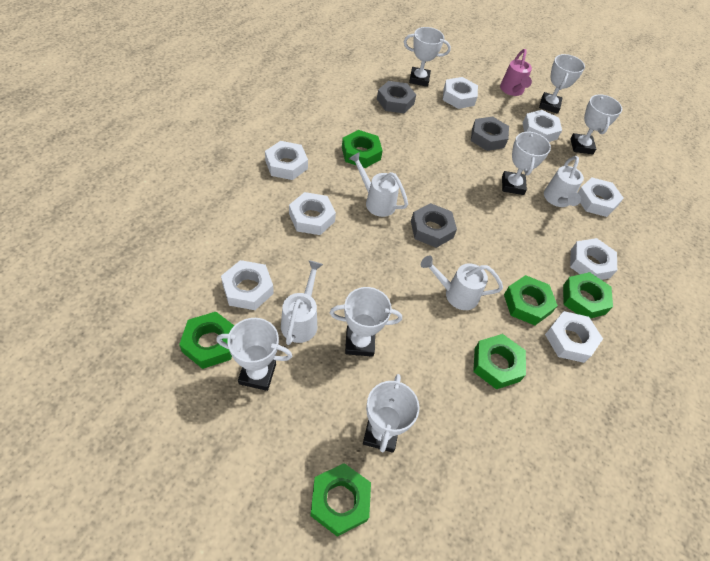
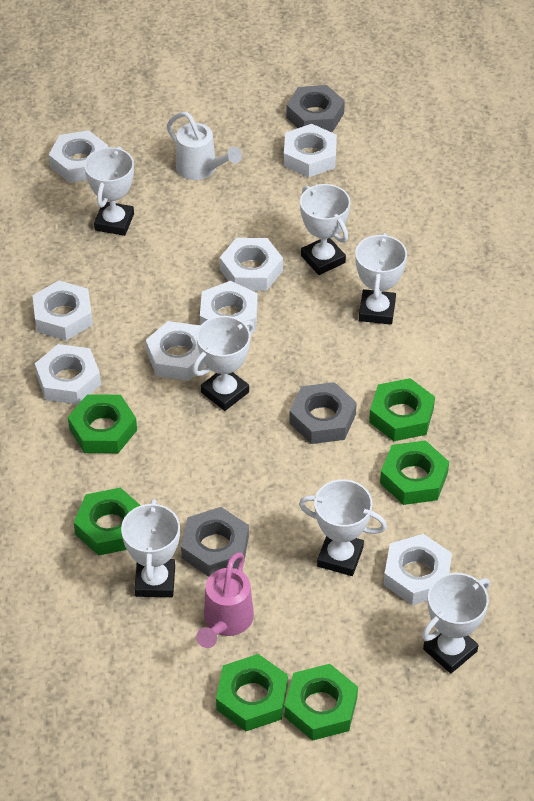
white watering can: [281,260,323,345] [349,152,408,217] [421,255,503,310] [544,156,584,207] = 4 -> [167,112,242,180] = 1

